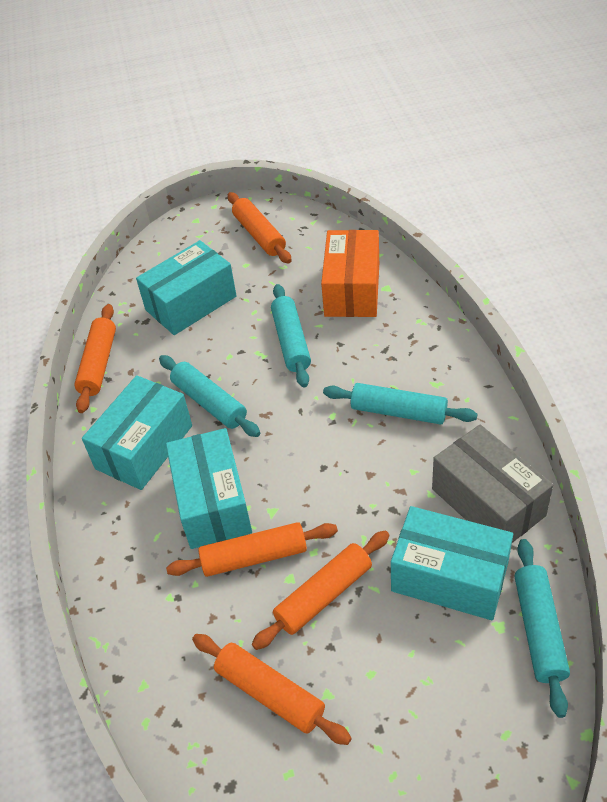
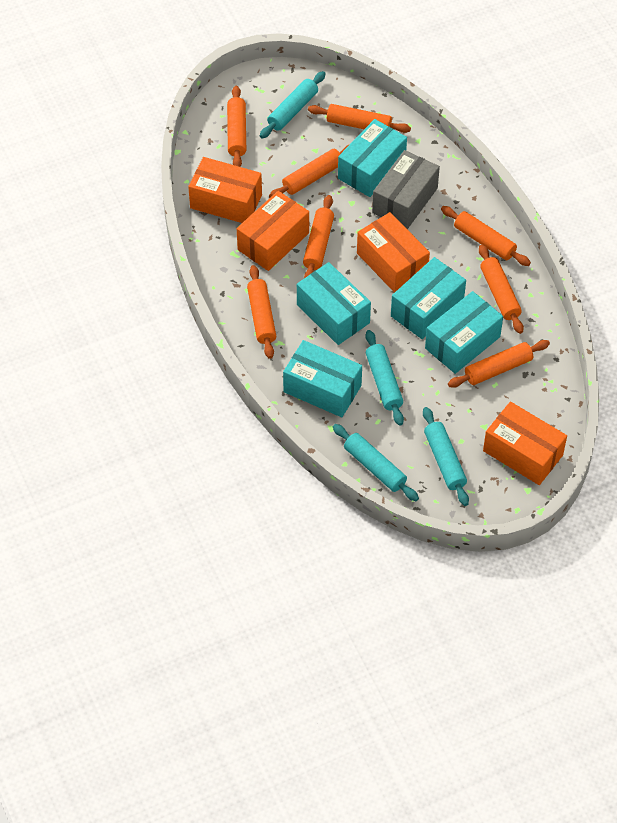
orange box: [321,230,379,317] = 1 -> [188,157,262,223] [237,191,309,271] [357,212,430,293] [483,401,567,485] = 4
orange rolling pin: [74,304,116,413] [166,522,338,577] [192,634,352,745] [228,192,292,264] [252,531,390,650] = 5 -> [227,86,246,167] [247,265,276,359] [269,144,350,198] [303,195,334,278] [308,104,411,133] [441,206,531,266] [448,340,550,388] [479,245,524,334] = 8
turquoise box: [82,375,192,490] [136,240,237,335] [166,428,252,549] [391,506,513,620] = 4 -> [283,340,362,417] [297,262,371,345] [338,119,407,197] [391,257,466,339] [425,291,503,374] = 5

